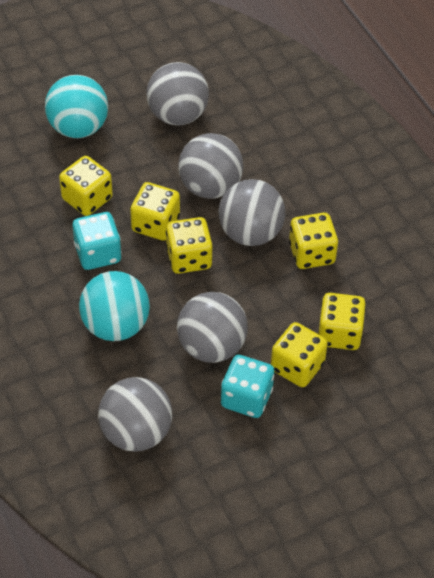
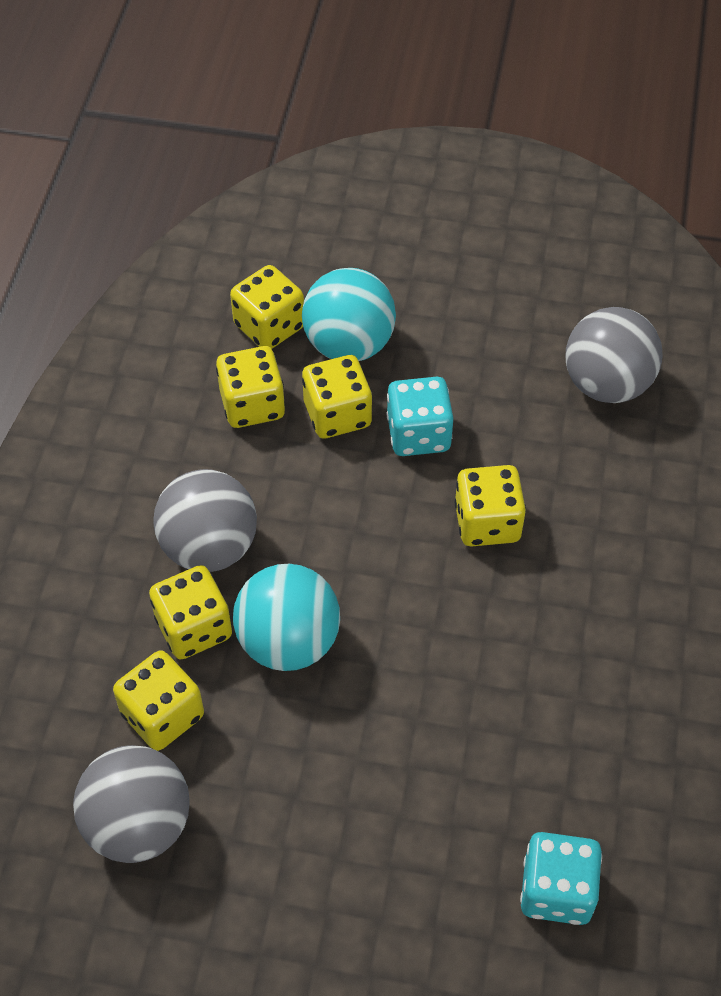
grey ball: [98,377,172,452] [146,62,209,125] [177,292,248,363] [178,133,244,199] [219,179,285,246] = 5 -> [73,745,190,863] [154,469,257,572] [566,307,663,403] = 3

